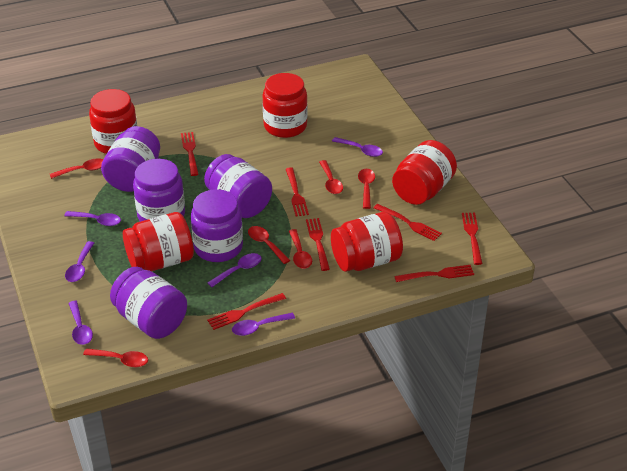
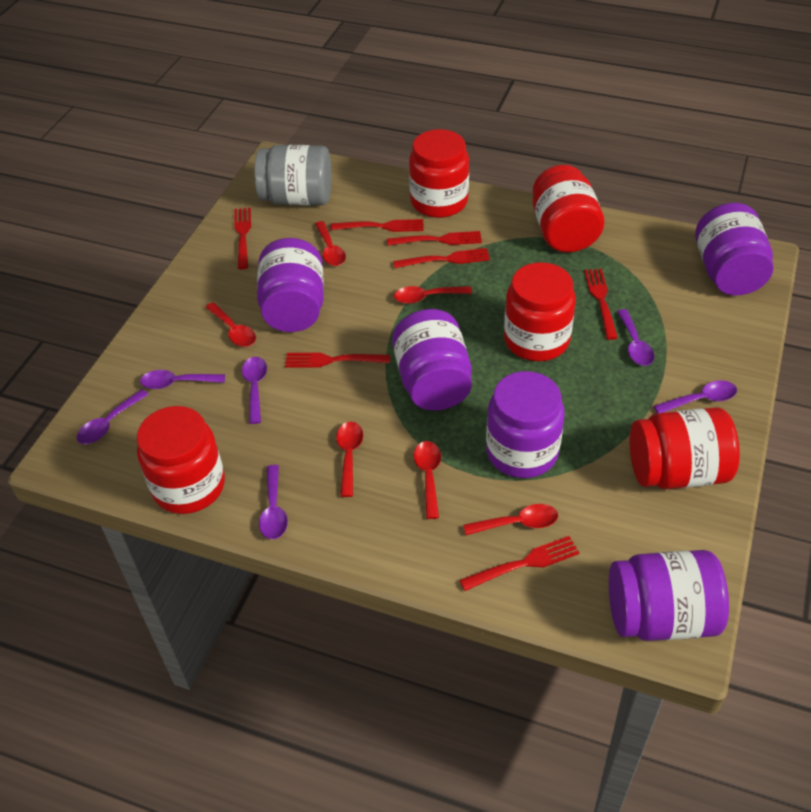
grey jar: none = 0 -> [254,145,331,206] = 1

